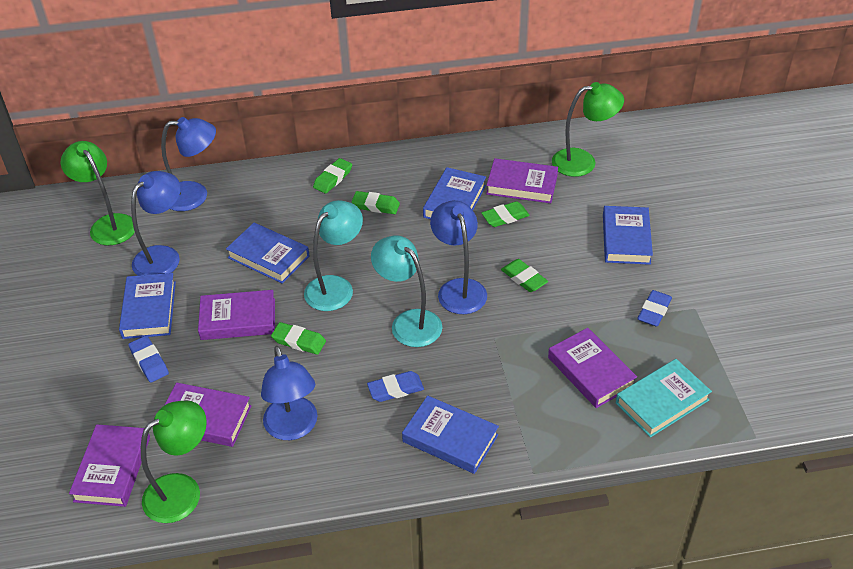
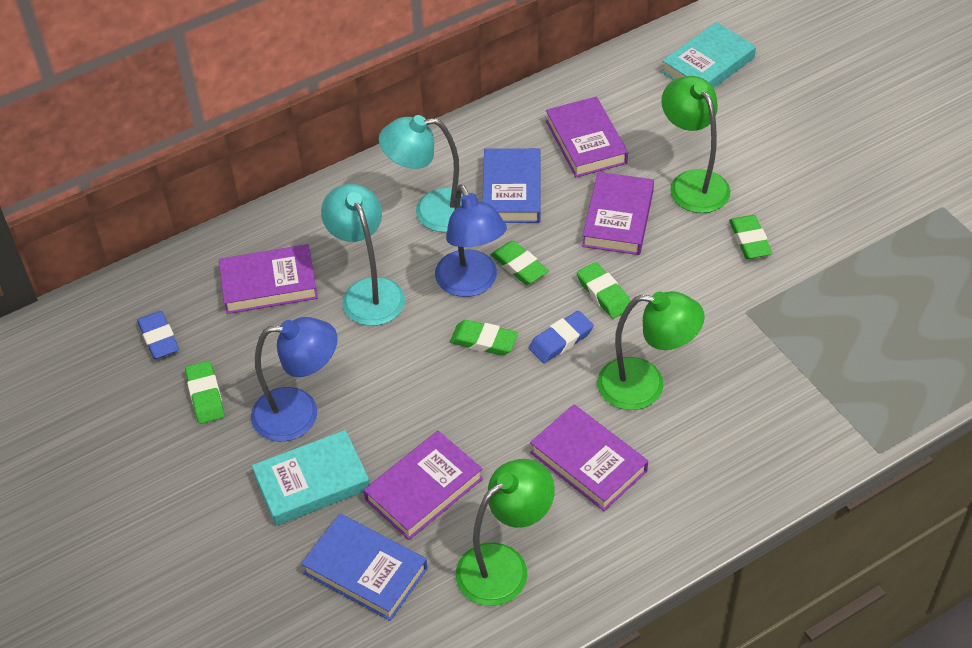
blue book: [119,273,176,339] [226,223,309,284] [402,396,499,474] [423,167,486,219] [603,206,653,265] = 5 -> [301,513,428,621] [482,148,540,223] = 2
blue eraser: [128,336,169,383] [367,371,424,402] [637,290,672,327] = 3 -> [137,311,179,359] [529,310,594,363] = 2
blue lamp: [131,171,181,276] [161,117,216,211] [261,346,318,440] [430,200,487,314] = 4 -> [251,317,338,442] [435,185,507,297] = 2
turquoise book: [616,359,712,438] = 1 -> [252,430,370,526] [661,22,756,88] = 2

